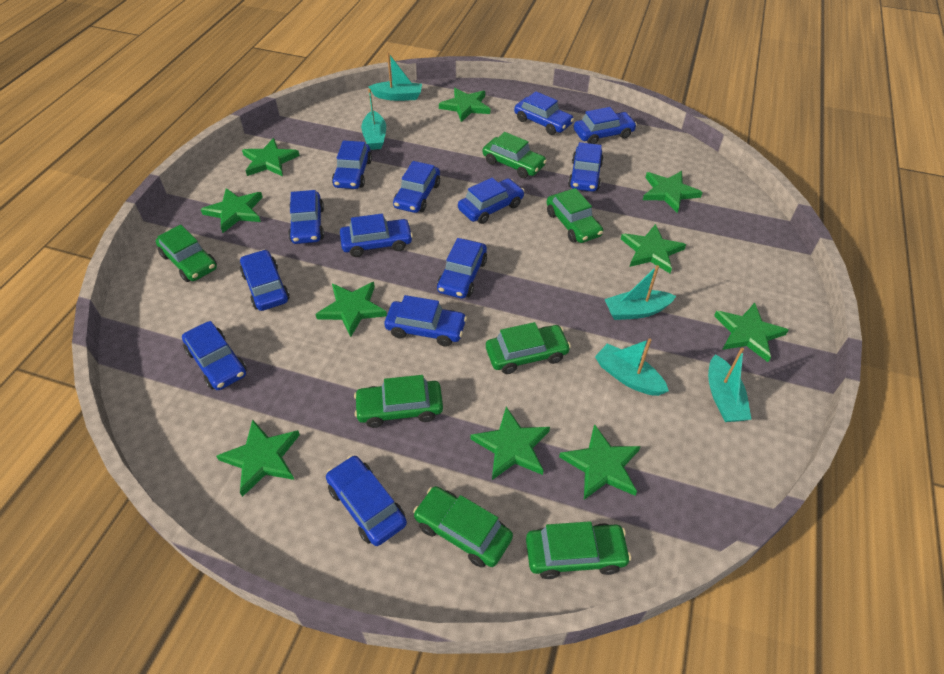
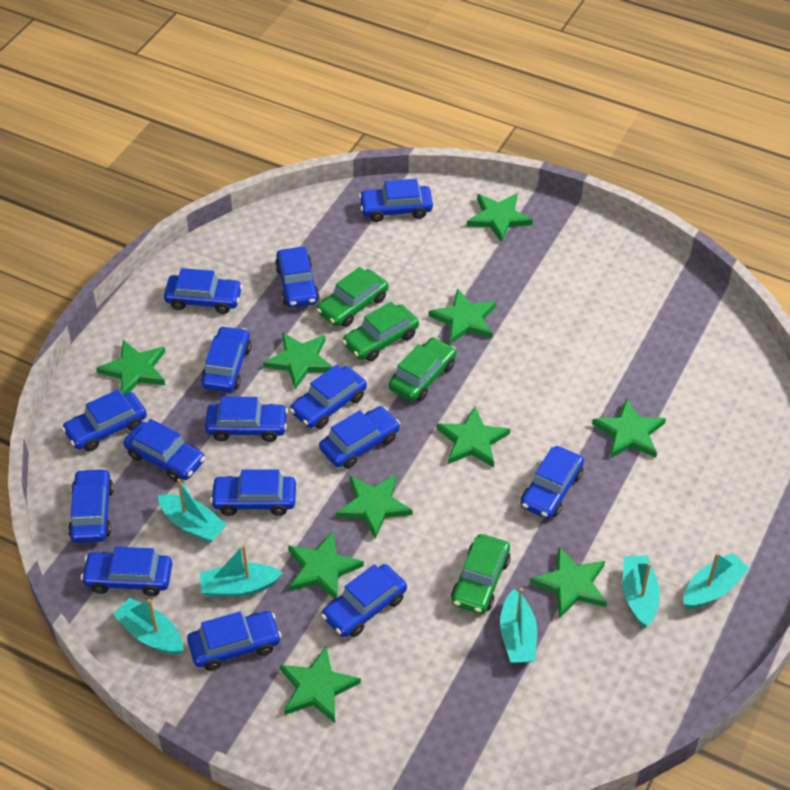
blue car: [182,321,247,390] [240,249,290,311] [288,190,324,244] [326,455,407,546] [332,141,372,189] [340,214,413,257] [384,295,467,347] [393,161,440,213] [437,238,487,299] [458,178,525,224] [514,91,574,135] [568,142,604,192] [574,107,637,144] = 13 -> [62,389,147,452] [68,468,114,543] [81,547,172,596] [123,419,205,482] [164,268,243,314] [187,611,281,671] [201,326,251,392] [205,396,288,442] [210,469,296,516] [275,247,319,308] [290,365,367,429] [319,406,400,469] [321,564,407,637] [359,179,433,222] [521,446,584,519] = 15
green car: [156,225,217,282] [354,375,443,428] [413,486,513,568] [483,132,547,178] [486,322,571,374] [526,521,631,579] [546,188,603,243] = 7 -> [317,267,388,327] [342,301,419,362] [389,337,456,402] [451,534,511,614] = 4
turquoise boat: [361,89,386,150] [368,52,422,101] [595,338,669,396] [605,265,676,320] [708,348,752,422] = 5 -> [113,598,183,655] [158,478,227,543] [200,545,283,597] [500,588,537,663] [623,555,660,628] [683,553,749,609] = 6

